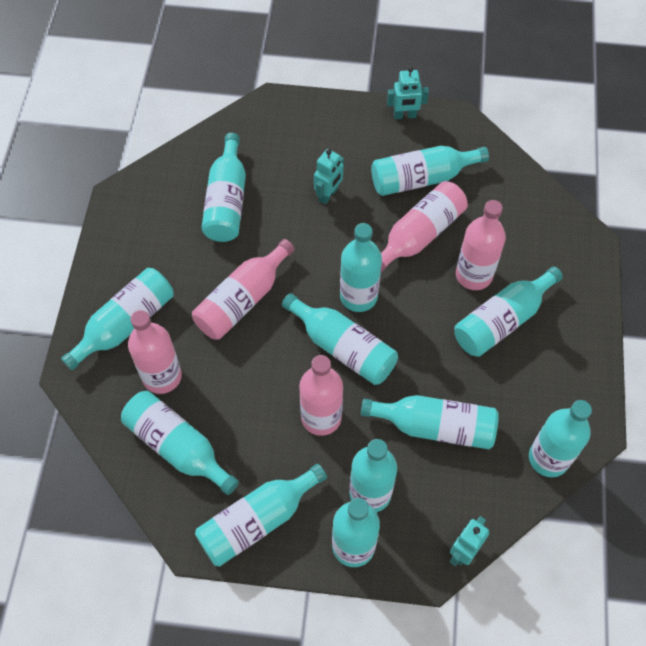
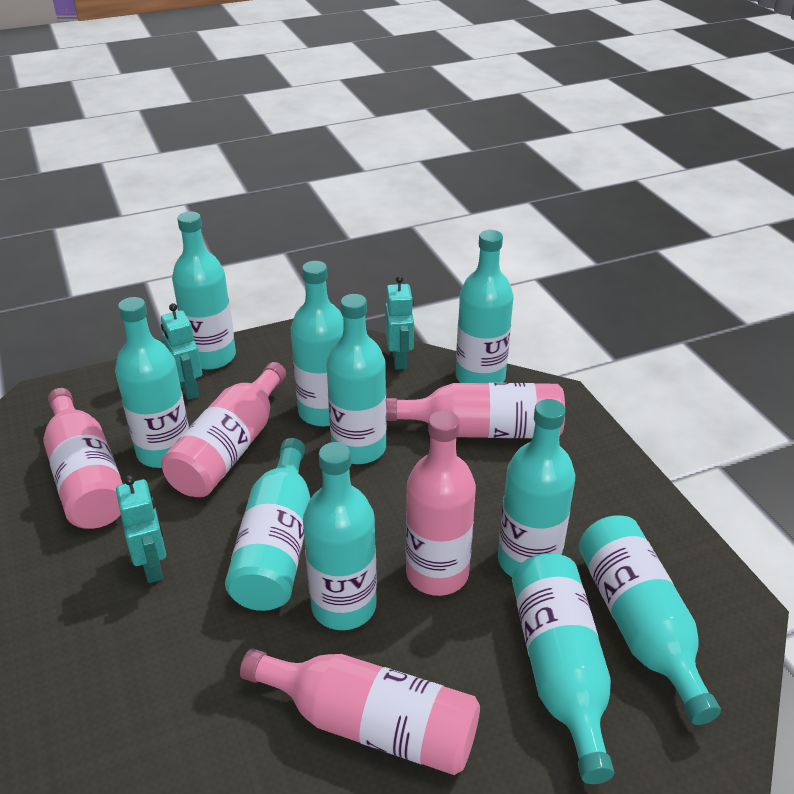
turquoise bottle: [61,268,173,370] [121,391,239,495] [195,464,327,567] [201,133,246,242] [282,293,398,385] [332,498,380,567] [340,223,382,312] [350,439,397,513] [361,395,499,449] [371,146,489,196] [454,266,563,357] [529,400,592,477] = 12 -> [115,297,189,468] [172,211,236,370] [225,438,310,611] [291,261,344,426] [303,442,377,630] [326,294,387,464] [456,230,513,383] [498,399,575,577] [512,553,614,784] [578,515,721,725] = 10

